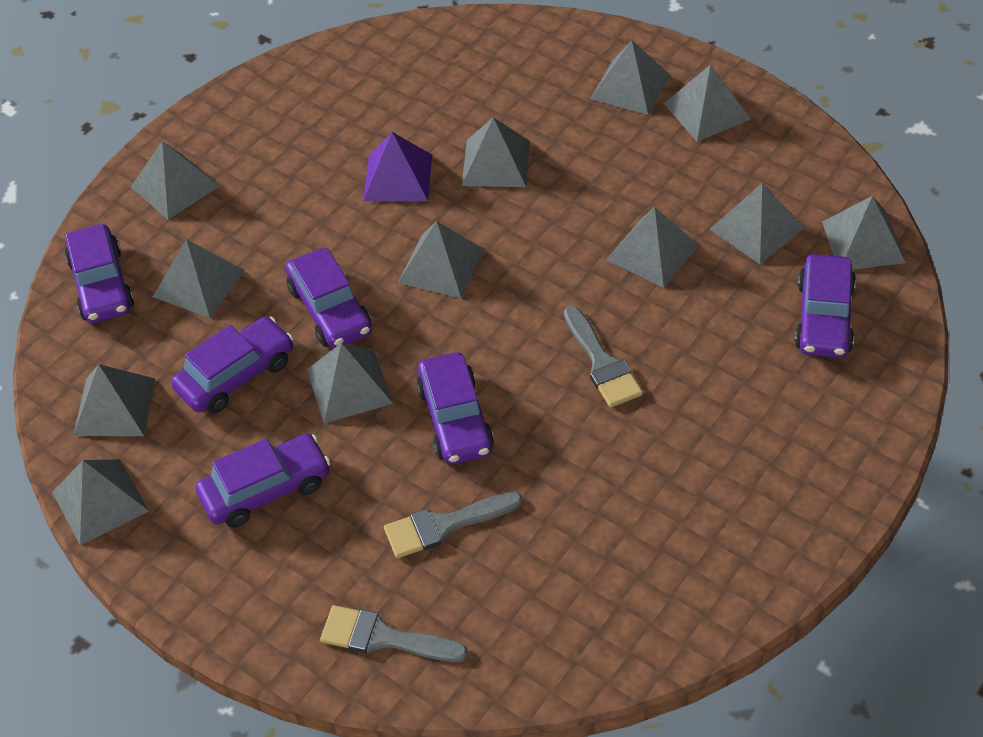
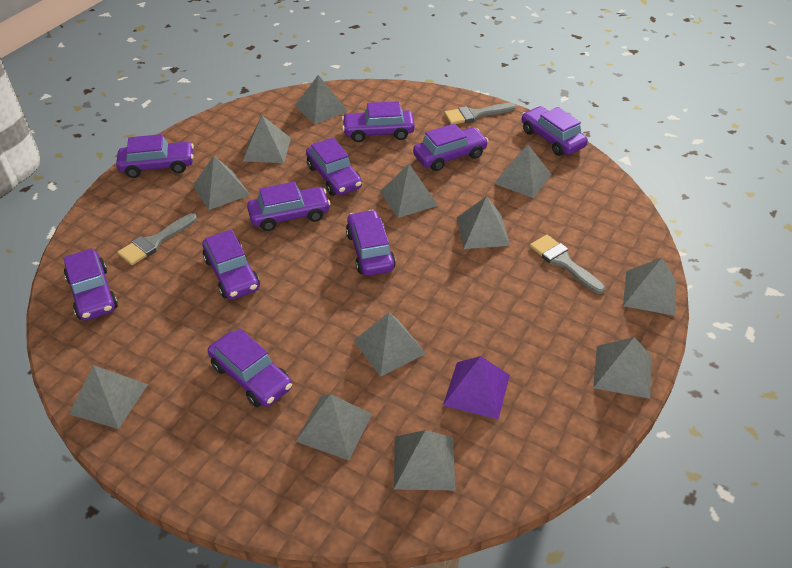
purple car: [65,224,134,323] [171,317,294,413] [196,434,331,528] [285,248,372,349] [416,352,494,465] [795,254,856,358] = 6 -> [63,248,118,321] [116,134,194,178] [202,230,260,300] [208,329,292,407] [247,182,331,231] [306,137,362,196] [342,101,415,142] [346,210,396,276] [413,124,488,171] [522,106,588,156] = 10

